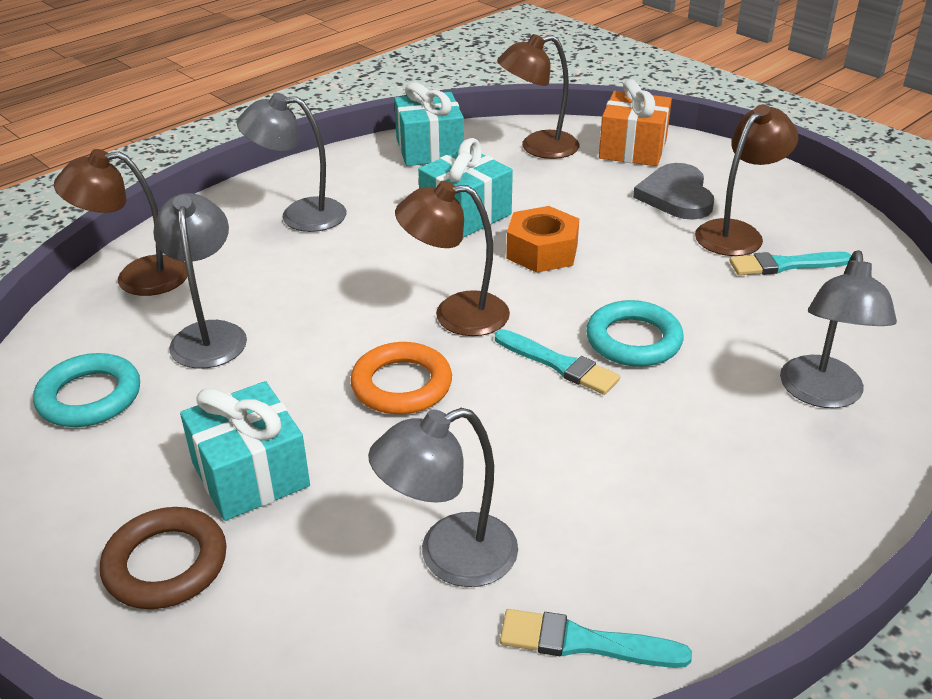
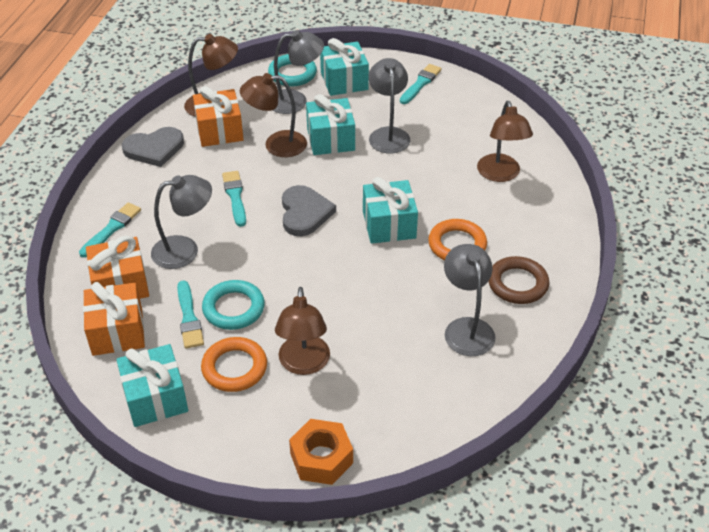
grey heart: [633,163,714,220] = 1 -> [122,127,184,167] [282,185,336,236] = 2
orange gift: [599,79,672,166] = 1 -> [83,282,145,356] [86,236,149,299] [193,86,244,147] = 3
orange ring: [350,342,452,414] = 1 -> [201,337,267,392] [428,219,487,260] = 2
turquoise brush: [495,329,620,395] [500,609,692,668] [729,252,851,275] = 3 -> [79,202,141,257] [177,281,204,349] [222,171,246,227] [400,64,442,104] = 4
turquoise gift: [180,381,310,521] [394,82,464,166] [418,138,513,237] = 3 -> [116,344,188,427] [306,94,355,155] [320,38,369,96] [363,177,418,244] = 4

